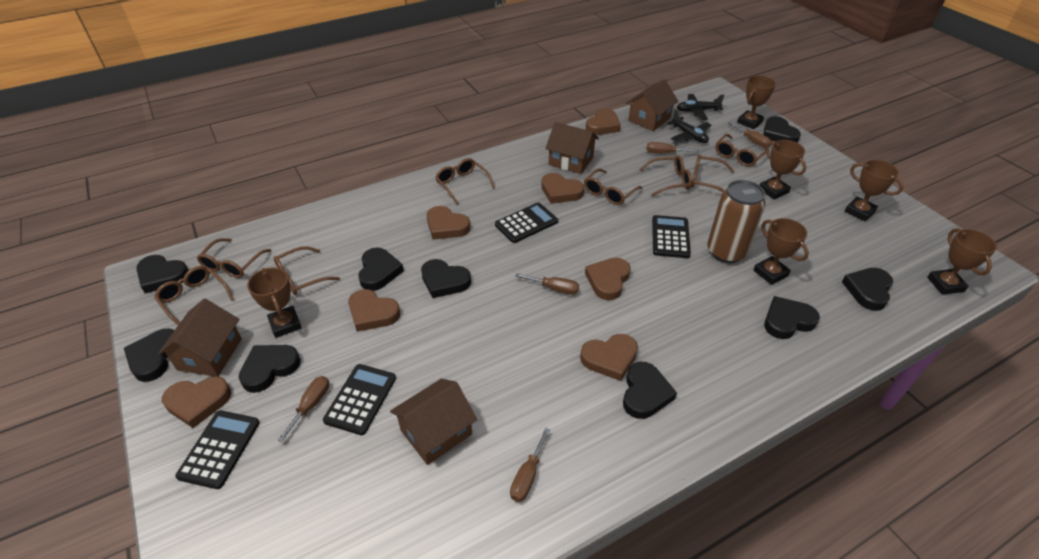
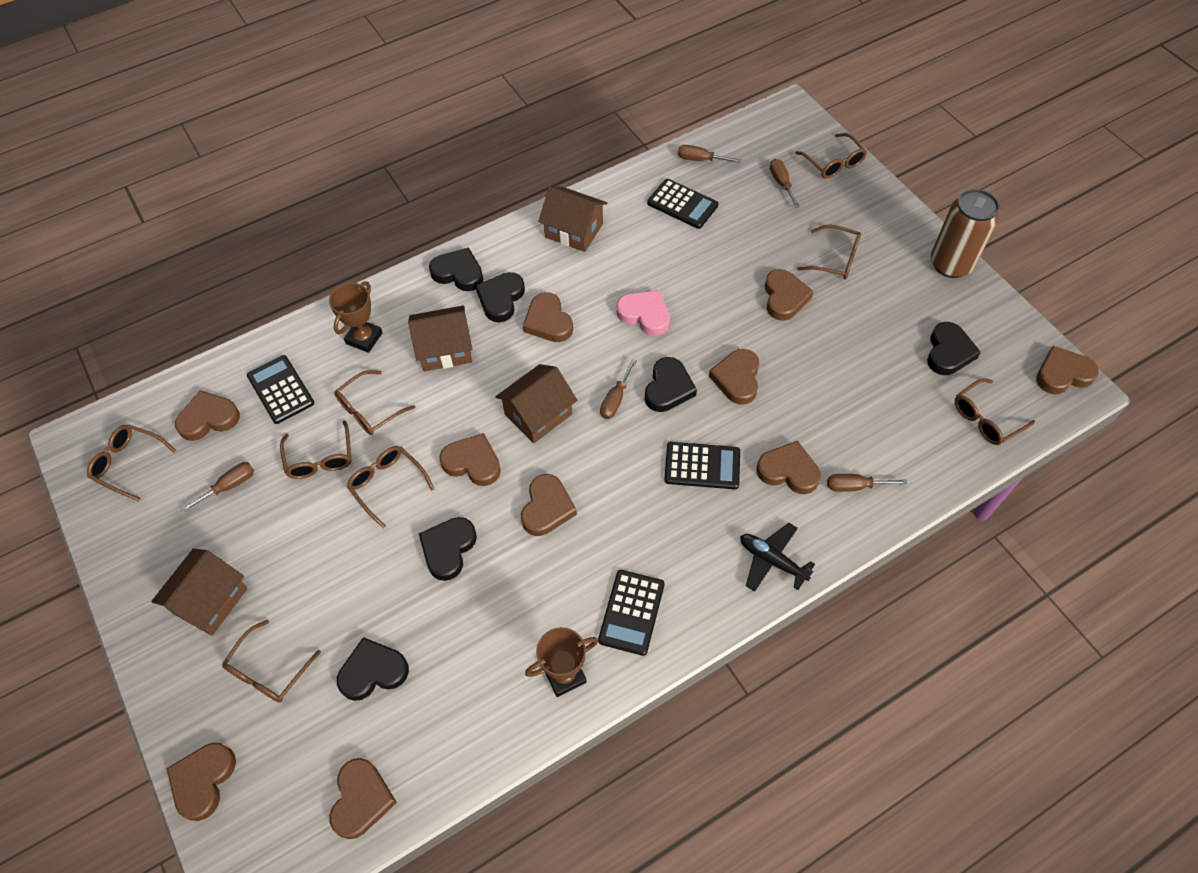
black heart: [124,328,174,382] [136,255,189,293] [239,345,301,393] [358,247,404,291] [421,259,471,298] [623,362,677,419] [763,116,801,142] [764,296,820,339] [842,268,893,311] = 9 -> [337,637,409,701] [419,517,477,581] [429,247,483,291] [475,272,525,322] [645,357,697,412] [927,322,981,375] = 6
black plane: [667,109,711,143] [677,94,724,120] = 2 -> [740,523,815,592] = 1
brown heart: [162,377,231,428] [348,289,400,332] [427,206,470,239] [541,173,584,204] [580,334,638,381] [585,258,631,300] [586,109,621,135] = 7 -> [167,743,236,821] [175,390,240,441] [330,758,397,839] [439,433,501,486] [521,474,577,536] [523,292,573,342] [709,349,759,405] [756,441,821,494] [765,269,814,321] [1036,346,1099,394] = 10
brown trophy: [247,267,302,338] [737,76,776,129] [754,218,809,285] [760,140,806,200] [845,160,904,222] [927,228,997,295] = 6 -> [329,282,383,353] [525,627,598,697] = 2
pink heart: none = 0 -> [617,290,670,336] = 1

